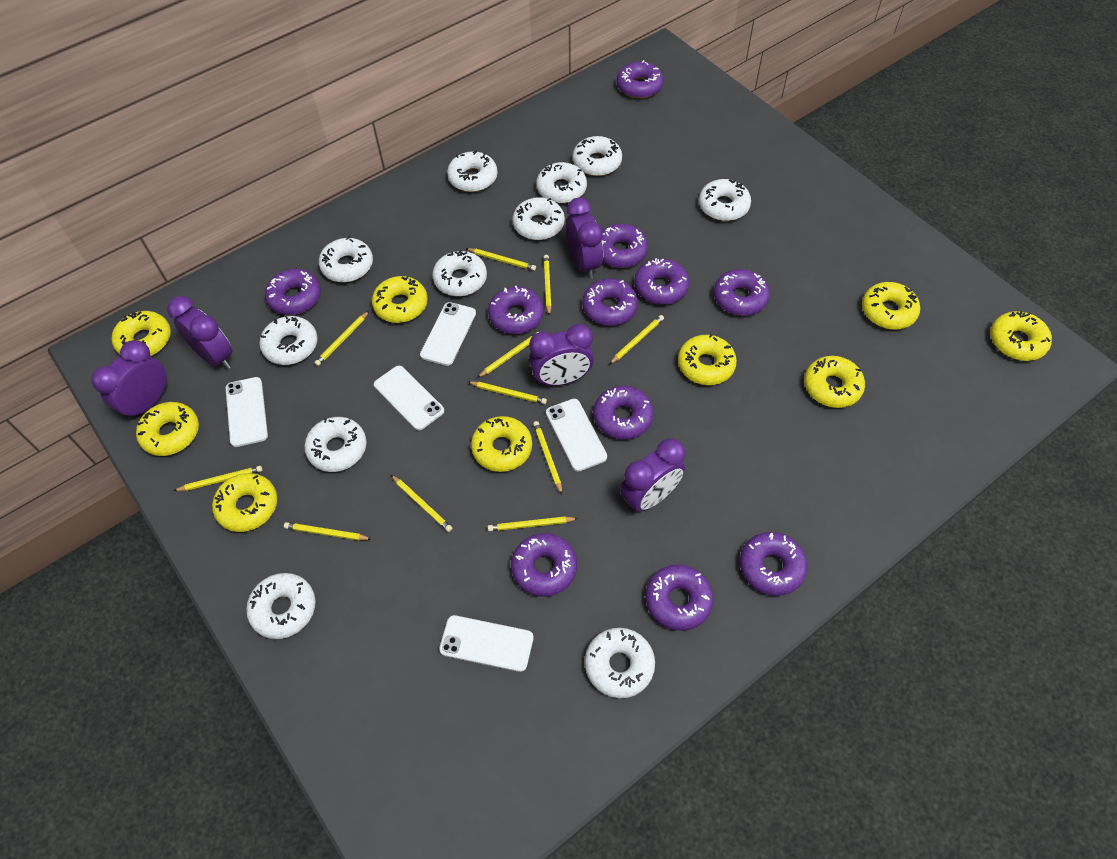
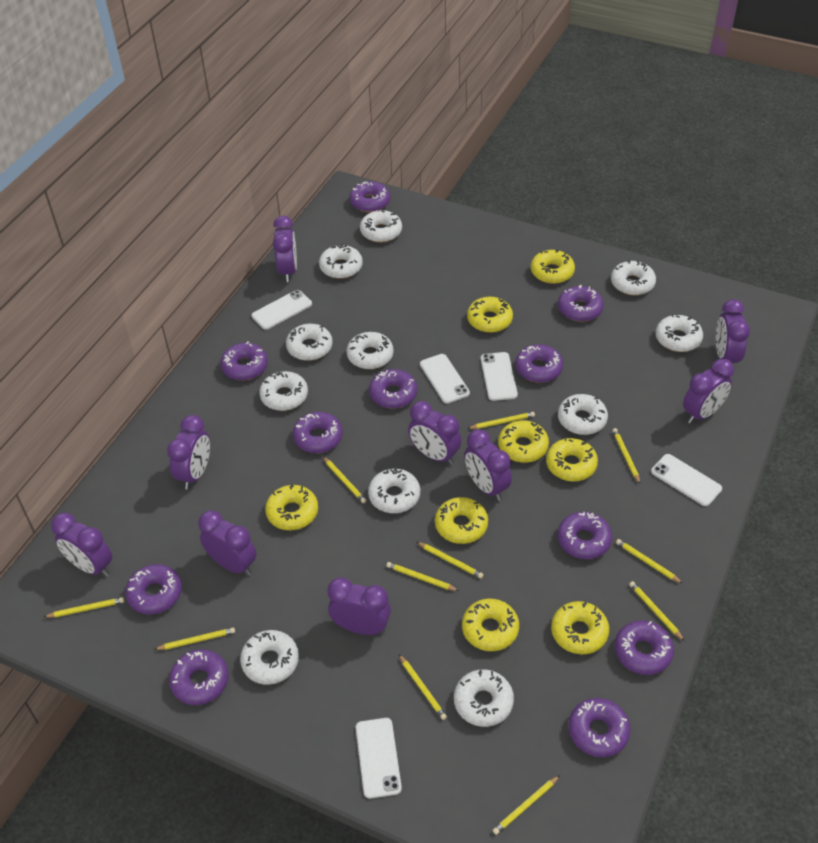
purple clock: [91,340,167,421] [167,296,232,370] [529,324,594,386] [566,197,603,279] [620,438,686,513] = 5 -> [51,513,112,577] [167,415,210,489] [198,510,257,576] [273,216,297,282] [327,578,391,635] [408,401,461,465] [464,429,512,501] [683,359,734,424] [716,299,750,364] = 9
yellow donut: [112,311,171,356] [136,402,199,456] [212,473,277,532] [372,276,428,323] [471,416,532,472] [678,334,737,385] [804,356,865,408] [862,282,920,330] [990,311,1052,361] = 9 -> [265,484,318,530] [435,497,488,544] [462,599,519,651] [467,297,513,333] [498,420,549,463] [531,249,575,284] [546,438,598,482] [551,601,609,654] = 8

